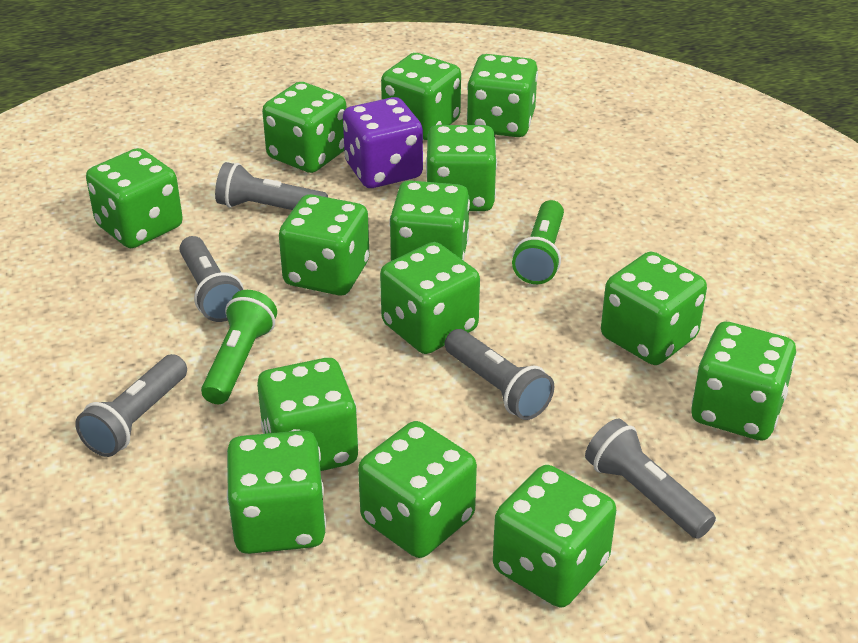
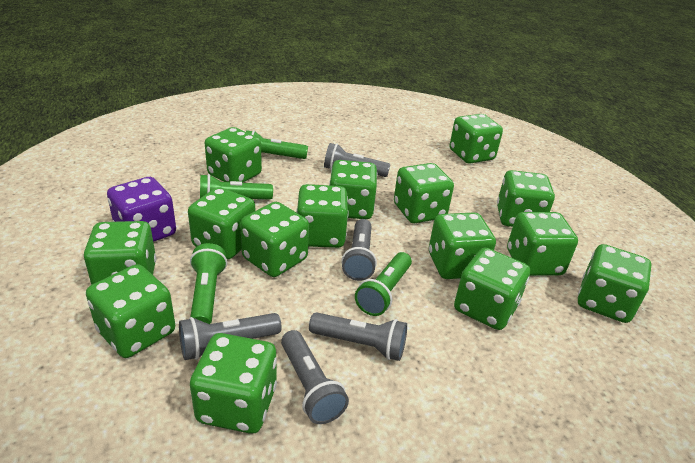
green dice: [86,148,183,248] [227,430,326,554] [257,358,359,471] [262,82,346,173] [279,194,369,295] [358,421,477,558] [380,242,480,354] [381,53,461,140] [389,180,470,261] [426,125,497,211] [467,54,538,137] [493,465,616,607] [601,252,707,365] [691,321,796,441] = 14 -> [84,221,156,285] [86,264,175,358] [188,187,255,259] [190,333,277,434] [205,127,262,183] [240,202,309,277] [296,184,349,248] [329,160,377,219] [394,163,454,223] [429,212,496,279] [449,114,503,164] [454,247,530,330] [497,170,555,227] [507,212,578,276] [578,244,652,323] = 15
green flashlight: [201,290,277,404] [512,200,564,284] = 2 -> [190,243,227,324] [200,174,273,200] [246,130,308,159] [355,252,412,316] = 4

